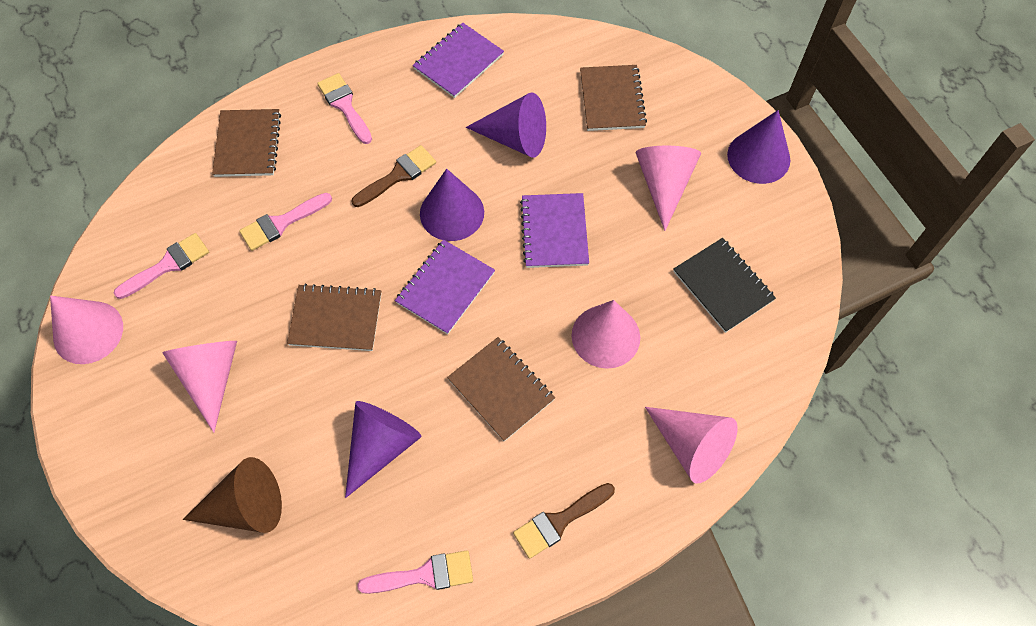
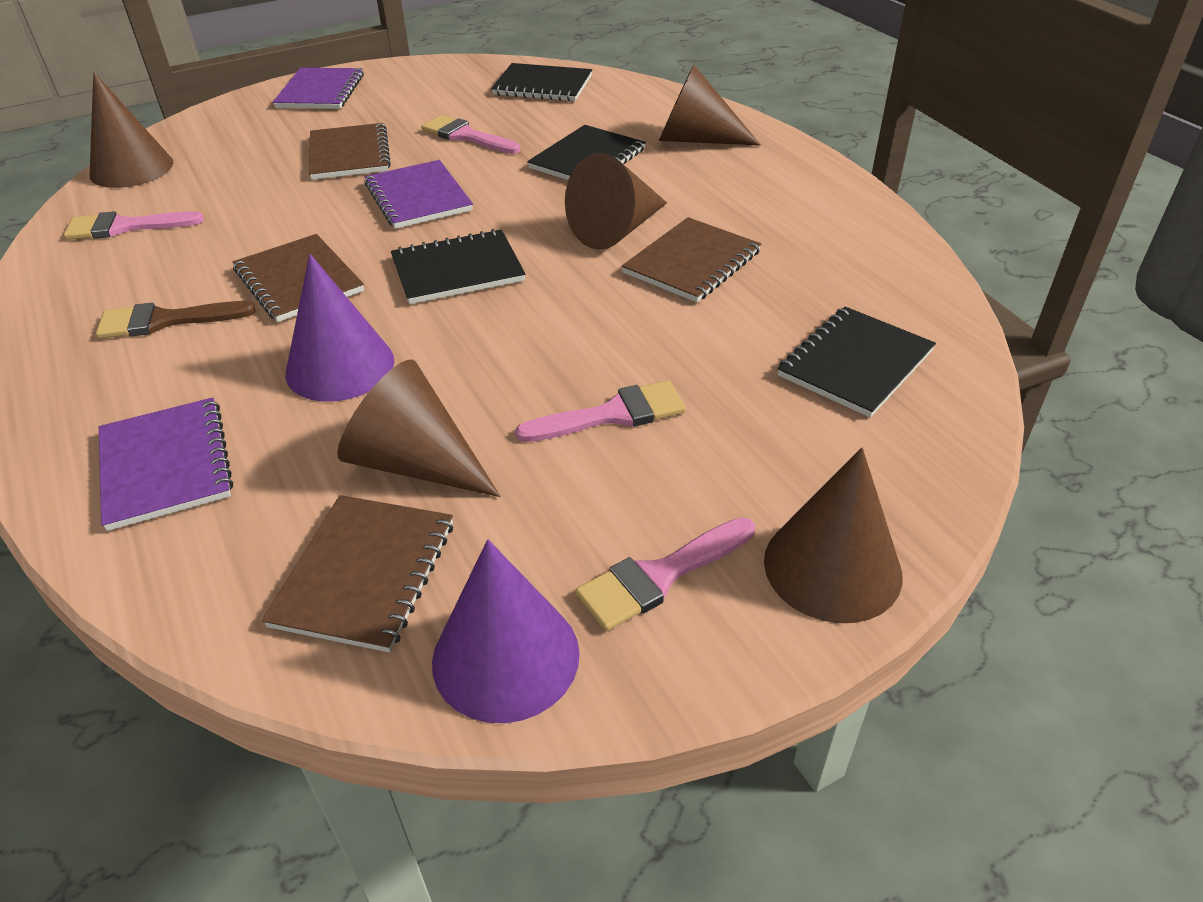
black notebook: [673,238,776,333] = 1 -> [391,229,525,304] [491,63,592,102] [527,125,646,180] [777,307,936,417] = 4
brown brush: [352,145,436,207] [513,483,615,559] = 2 -> [96,301,256,338] = 1
brown cone: [183,457,282,533] = 1 -> [90,72,174,188] [337,359,500,497] [565,153,667,250] [659,64,761,146] [764,448,903,623] = 5
pink cone: [50,296,123,364] [162,341,237,433] [572,300,640,369] [635,146,701,231] [645,407,738,484] = 5 -> none = 0
purple cone: [345,401,422,498] [420,169,484,241] [466,93,546,158] [727,110,790,184] = 4 -> [286,254,394,402] [432,539,580,723] = 2

